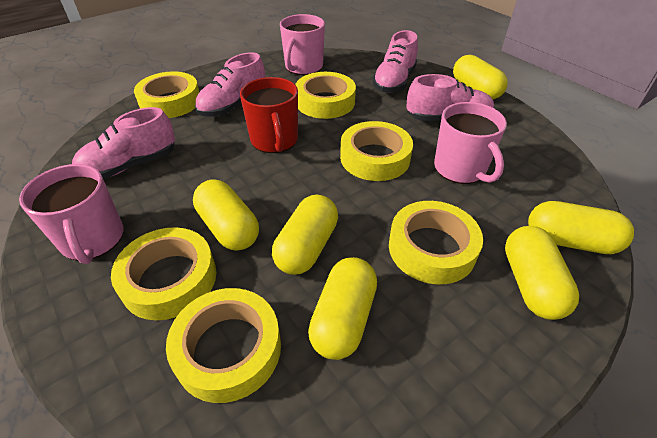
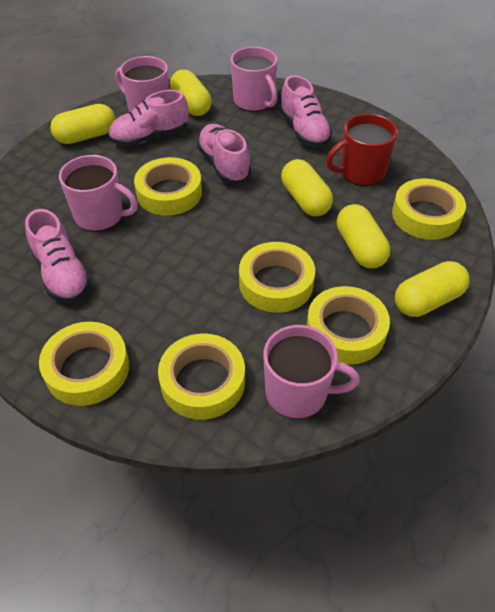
pink mug: [19,164,123,264] [280,14,325,75] [434,102,507,184] = 3 -> [59,155,138,232] [115,56,169,112] [231,47,277,112] [263,325,360,419] = 4
yellow capsule: [193,180,259,251] [272,195,338,275] [308,257,377,360] [453,55,508,99] [505,226,579,320] [528,201,634,254] = 6 -> [50,104,116,144] [170,69,212,116] [281,159,333,216] [337,204,390,268] [395,261,469,317] = 5

